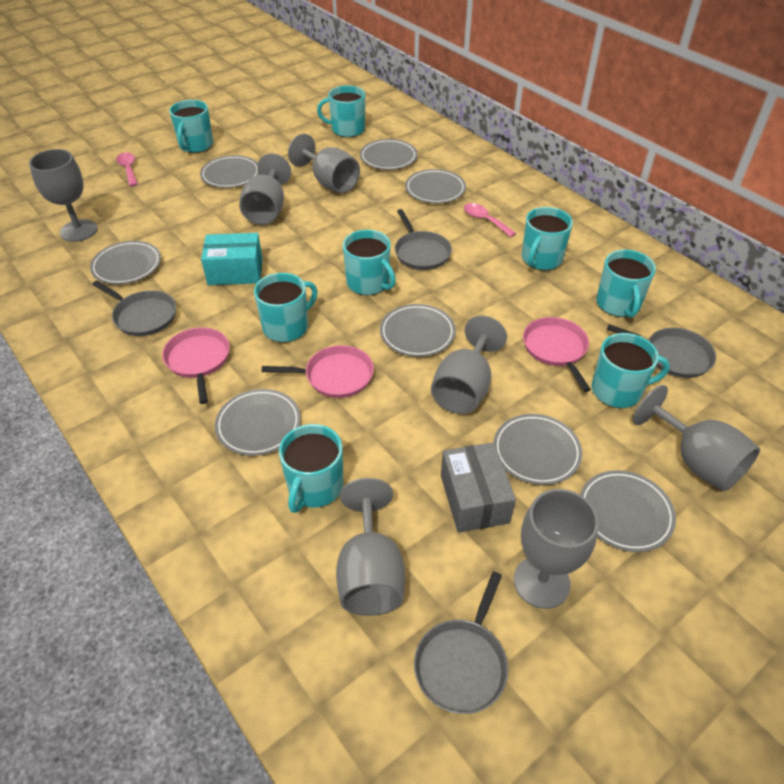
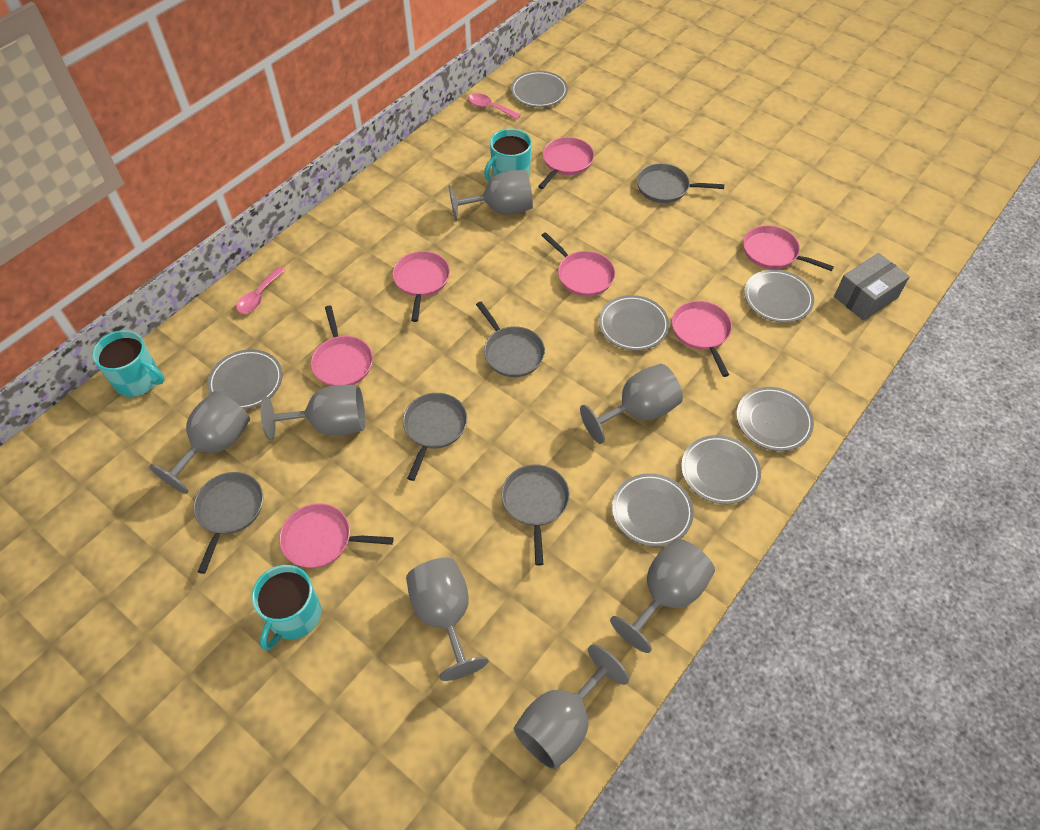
grey pan: [92,281,176,336] [395,209,452,270] [414,571,508,714] [607,324,716,378] = 4 -> [193,472,263,574] [403,393,467,481] [476,302,545,377] [501,464,570,566] [637,163,724,203] = 5
grey plate: [90,241,161,284] [200,155,259,188] [215,389,301,456] [360,139,417,170] [380,304,456,357] [405,169,466,203] [494,414,582,485] [580,470,676,552] = 8 -> [207,349,283,410] [511,71,568,107] [599,295,669,351] [612,473,694,547] [681,435,761,504] [736,387,814,451] [744,270,814,323] = 7
pink pan: [162,327,230,404] [262,345,374,398] [523,317,591,392] = 3 -> [279,503,394,568] [311,305,373,386] [393,251,450,322] [538,137,594,189] [541,232,615,296] [672,301,732,377] [743,225,834,271] = 7
turquoise box: [201,233,263,285] = 1 -> none = 0
turquoise mug: [169,100,213,153] [254,273,317,342] [279,424,343,513] [317,85,365,137] [343,230,396,295] [522,207,573,270] [592,333,670,408] [596,250,656,318] = 8 -> [92,330,165,397] [252,565,321,650] [484,129,532,181] = 3

